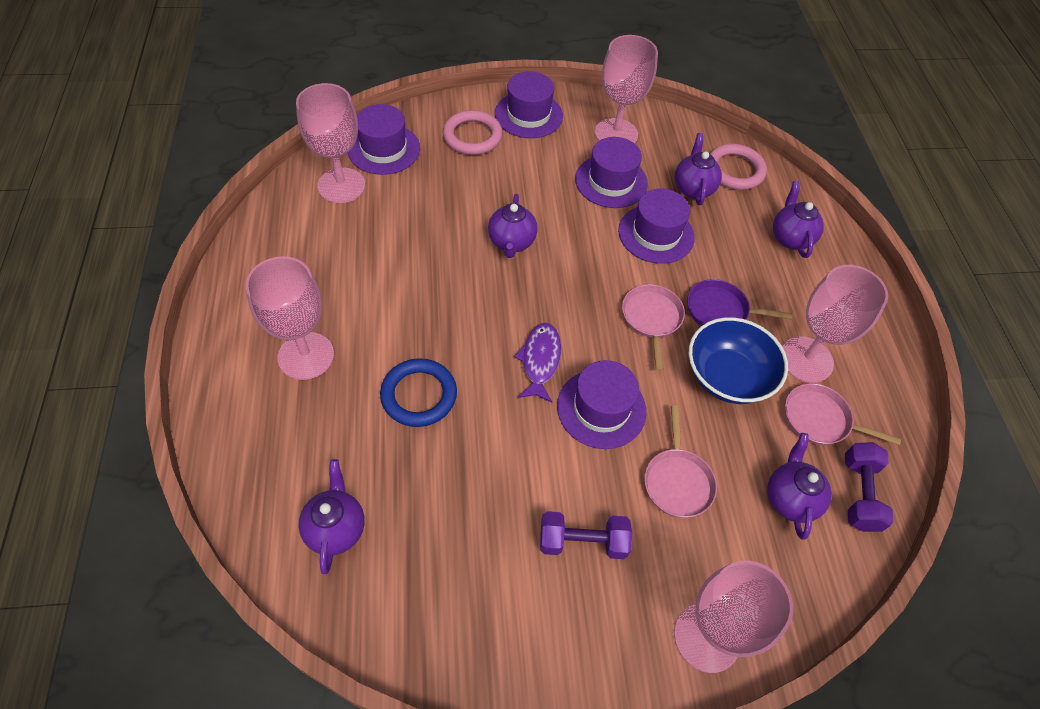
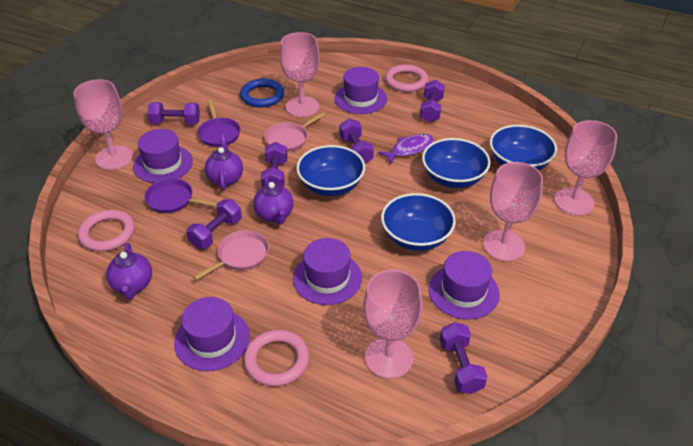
blue bowl: [689,317,788,404] = 1 -> [296,145,365,196] [381,193,456,251] [422,138,491,188] [490,125,557,170] = 4
pink pan: [622,284,685,371] [644,405,717,518] [785,383,901,445] = 3 -> [193,230,269,280] [264,112,325,152] = 2
pink ring: [443,110,503,155] [710,144,767,190] = 2 -> [78,210,135,252] [244,330,309,386] [385,64,428,92] = 3
purple dumbbell: [540,511,632,559] [845,442,894,532] = 2 -> [147,102,200,124] [186,199,242,249] [261,142,288,187] [340,119,374,164] [420,80,445,122] [440,322,488,394] = 6
purple pan: [687,279,793,326] = 1 -> [144,178,218,213] [197,100,240,147] = 2
purple teapot: [298,459,365,574] [488,194,537,258] [675,133,722,205] [767,433,832,540] [773,181,824,258] = 5 -> [106,243,152,299] [205,135,243,190] [253,177,293,224] = 3

